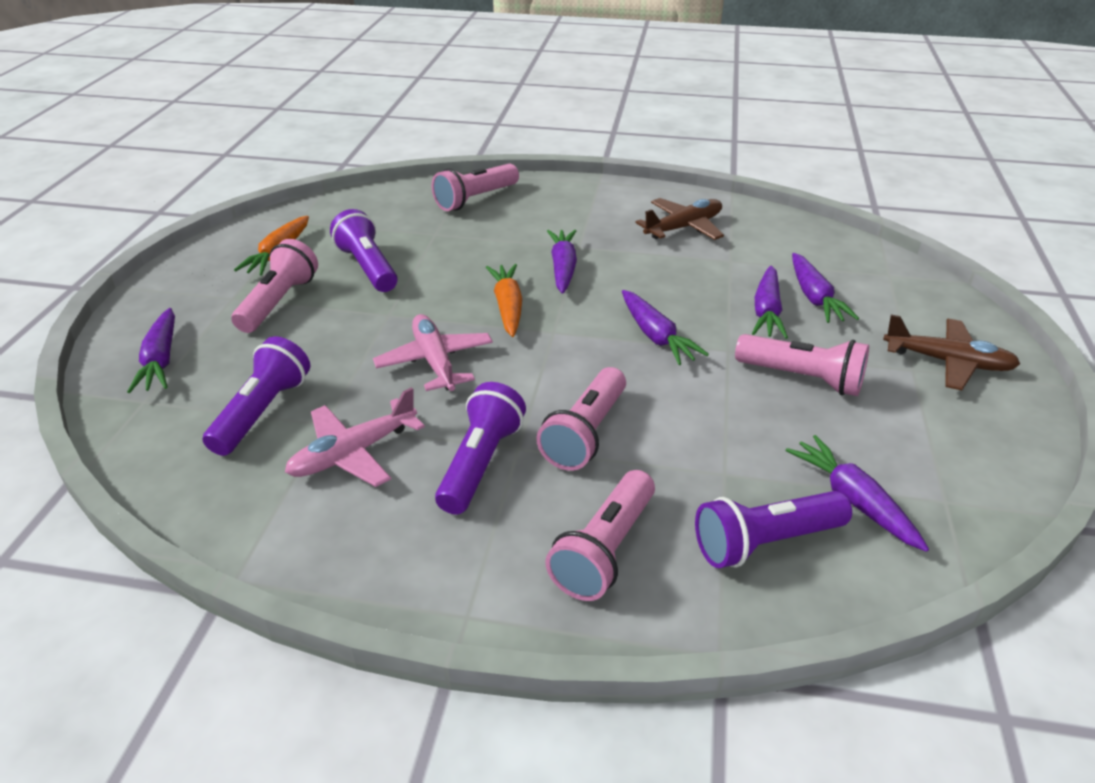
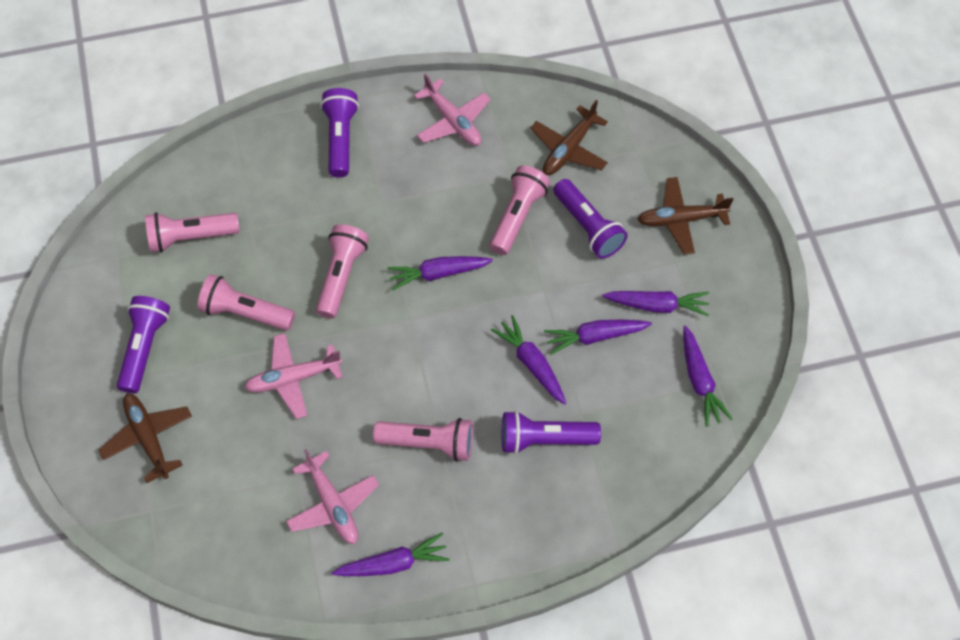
brown plane: [635,198,724,240] [883,314,1020,390] = 2 -> [99,394,192,483] [530,100,608,175] [637,177,733,254] = 3
orange carrot: [234,216,309,275] [486,264,522,337] = 2 -> none = 0
pink plane: [285,387,425,487] [373,314,493,391] = 2 -> [244,333,343,419] [286,449,379,544] [414,73,491,146] = 3

